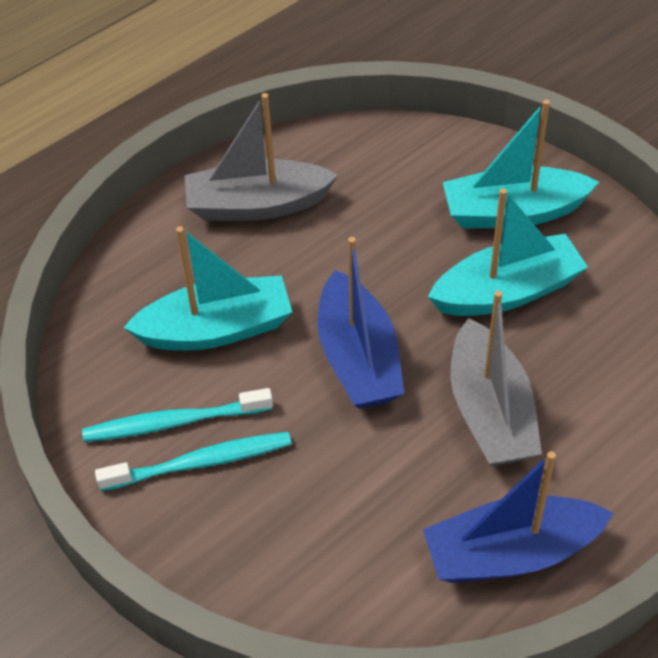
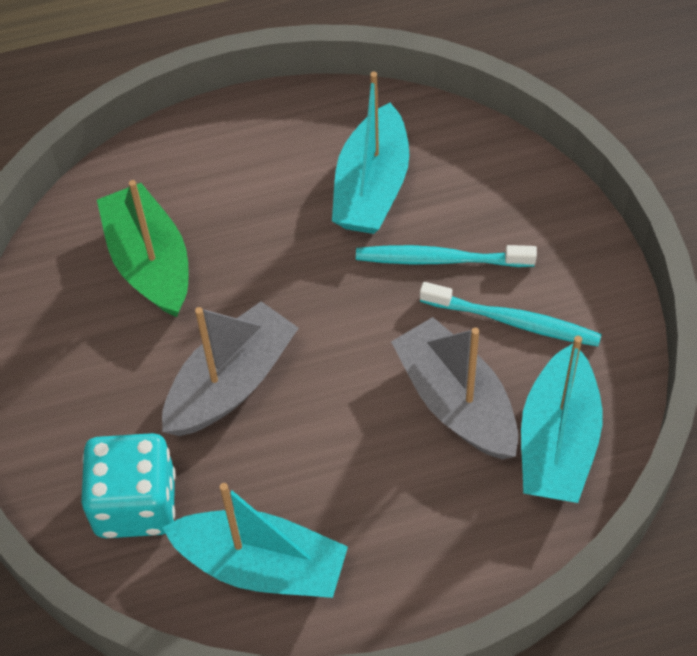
blue boat: [318,237,404,409] [423,451,613,583] = 2 -> none = 0
green boat: none = 0 -> [97,180,189,317] = 1
turquoise dice: none = 0 -> [81,433,176,538] = 1

